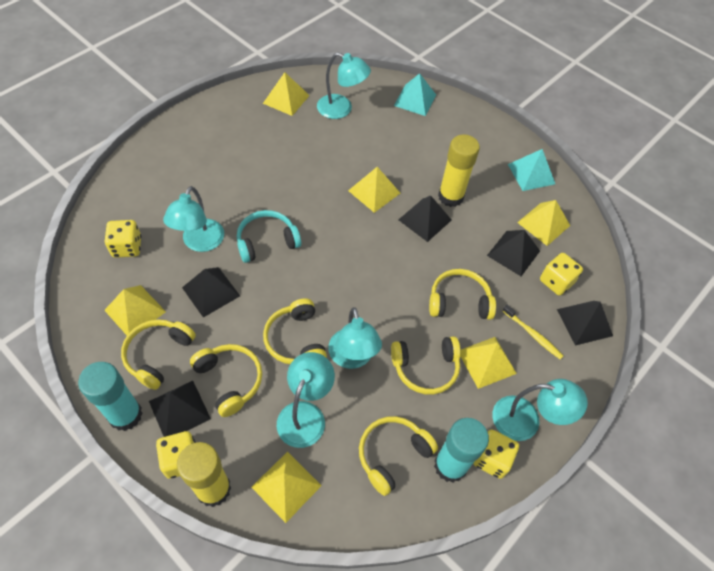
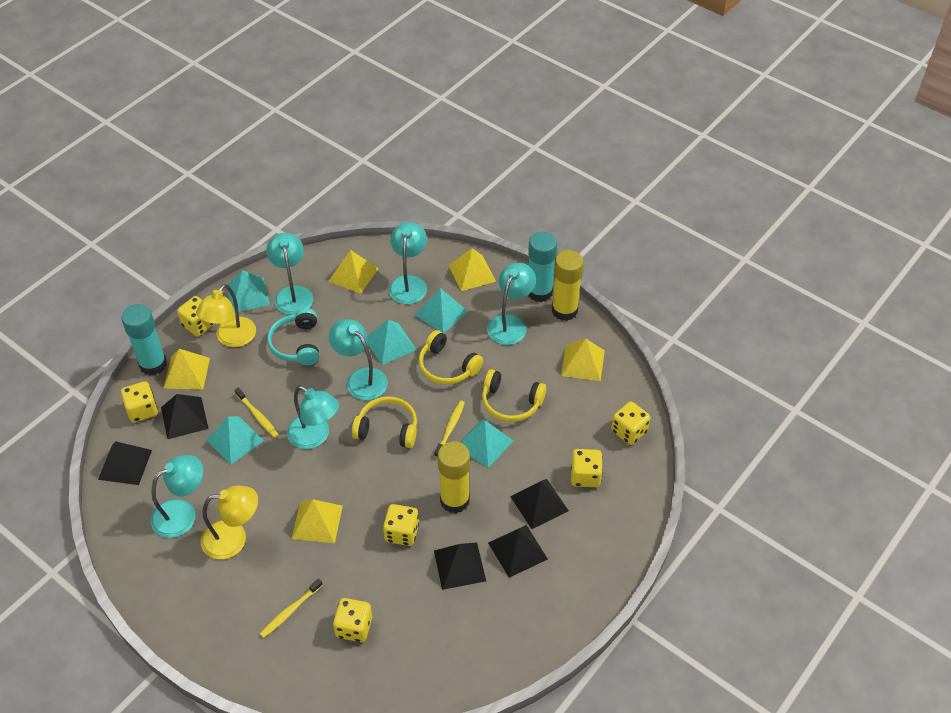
turquoise lamp: [163,186,224,252] [277,352,335,448] [317,53,371,119] [328,307,382,369] [493,379,588,441] = 5 -> [151,455,203,538] [266,233,313,315] [287,385,339,449] [329,319,388,400] [389,222,427,304] [487,263,536,345] = 6
turquoise pyramid: [394,73,436,116] [508,149,555,191] = 2 -> [206,416,264,465] [227,270,270,312] [367,319,417,365] [415,288,468,333] [460,420,513,468] = 5
yellow dice: [105,220,142,258] [156,431,196,479] [473,430,519,479] [540,253,583,296] = 4 -> [121,381,158,422] [177,296,214,336] [333,598,372,642] [383,504,419,546] [571,449,603,487] [611,401,650,445] = 6
yellow headphones: [121,319,196,390] [190,344,262,417] [263,298,327,364] [359,416,438,496] [391,336,461,395] [429,269,496,320] = 6 -> [352,396,417,448] [419,330,483,384] [482,369,546,422] = 3
yellow lamp: none = 0 -> [196,284,256,347] [201,486,258,559] = 2
yellow pyramid: [104,285,166,335] [251,452,322,523] [263,72,310,116] [348,167,400,213] [460,337,517,389] [517,200,570,246] = 6 -> [163,349,210,390] [292,500,343,543] [328,250,379,294] [448,248,496,291] [561,339,605,381] = 5
yellow toothbrush: [503,305,563,359] = 1 -> [235,388,279,438] [260,578,323,638] [434,401,465,458] = 3

